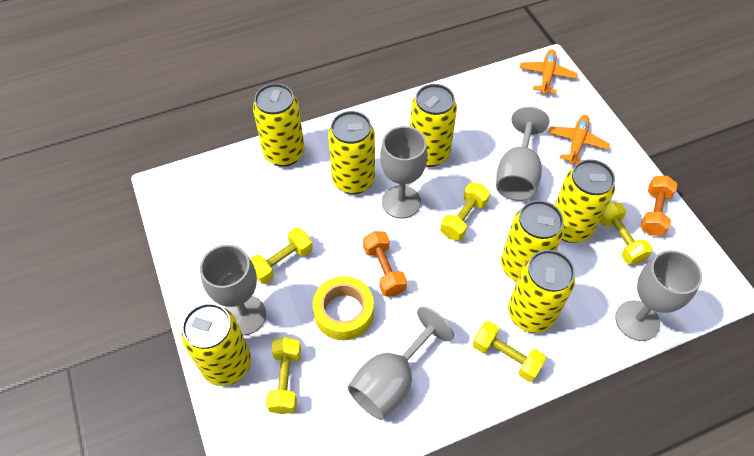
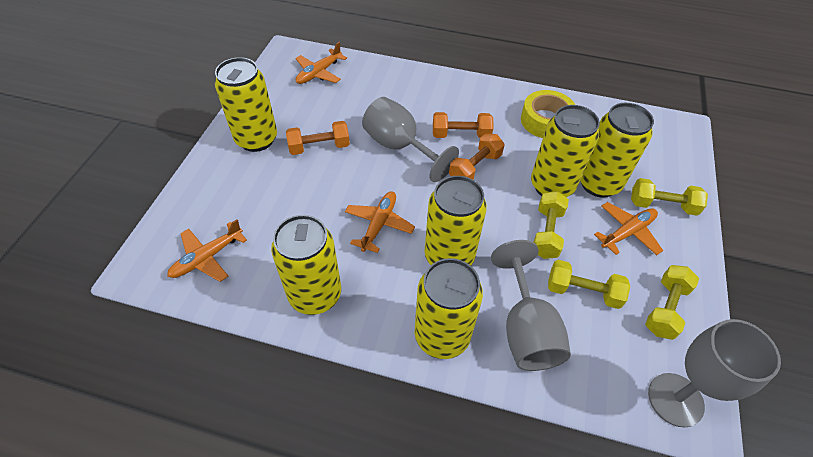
grey goblet: [200,245,266,336] [348,307,454,420] [380,126,428,218] [496,107,549,201] [615,250,702,341] = 5 -> [362,97,459,182] [491,240,571,371] [648,319,781,427] = 3
orange dumbbell: [363,231,407,296] [641,176,677,236] = 2 -> [286,121,350,155] [433,112,493,138] [449,133,505,180] = 3
orange plane: [520,49,578,94] [548,115,610,165] = 2 -> [167,219,247,282] [295,42,347,84] [345,191,415,253] [594,202,663,255] = 4
yellow can: [181,303,251,386] [253,83,305,167] [328,111,375,194] [410,84,457,167] [501,200,564,281] [508,250,575,333] [555,159,615,243] = 7 -> [215,57,277,152] [271,215,341,315] [415,258,483,359] [425,176,487,266] [531,105,600,197] [580,103,654,198] = 6
yellow dumbbell: [250,228,313,284] [266,337,301,414] [440,183,490,241] [473,321,547,382] [600,202,653,265] = 5 -> [533,191,569,259] [548,260,630,309] [631,178,708,216] [645,265,699,340] = 4

